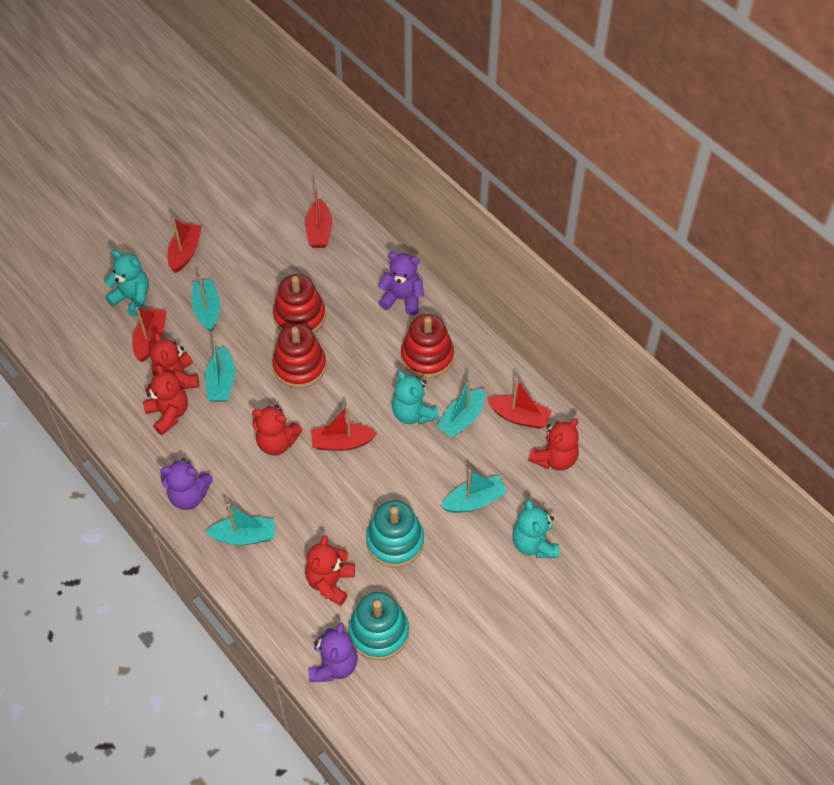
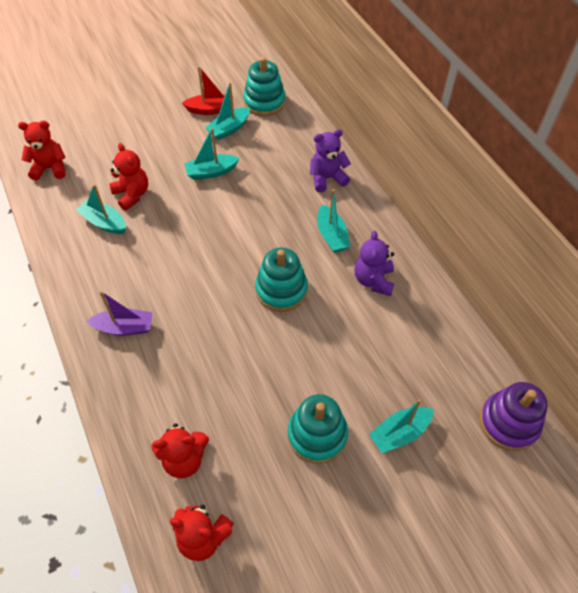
purple boat: none = 0 -> [86,291,152,336] = 1
purple stacking toy: none = 0 -> [480,382,548,451] = 1
purple teddy bear: [160,458,213,510] [309,623,358,682] [378,252,424,315] = 3 -> [310,129,351,192] [355,230,394,296] = 2
red boat: [132,307,167,362] [167,218,202,273] [305,185,333,248] [311,406,377,451] [487,378,552,429] = 5 -> [182,66,233,115] = 1
red stacking toy: [272,324,326,388] [273,274,326,334] [401,314,454,378] = 3 -> none = 0
red teddy bear: [143,365,188,435] [150,333,199,389] [252,405,303,456] [305,535,355,606] [528,418,579,471] = 5 -> [18,121,66,180] [109,143,148,211] [151,423,209,478] [169,505,234,561] = 4
turquoise stacking toy: [349,592,409,660] [366,500,424,568] = 2 -> [243,57,286,116] [255,248,308,312] [288,394,348,464] = 3
turquoise teddy bear: [105,250,149,317] [392,370,439,425] [512,499,559,558] = 3 -> none = 0

